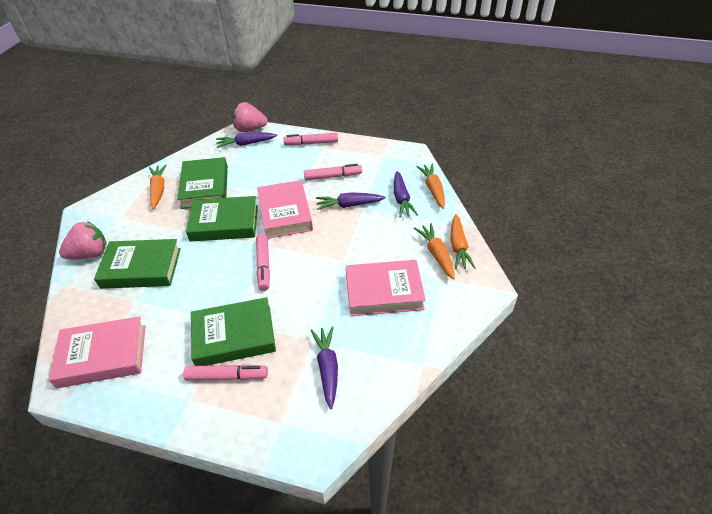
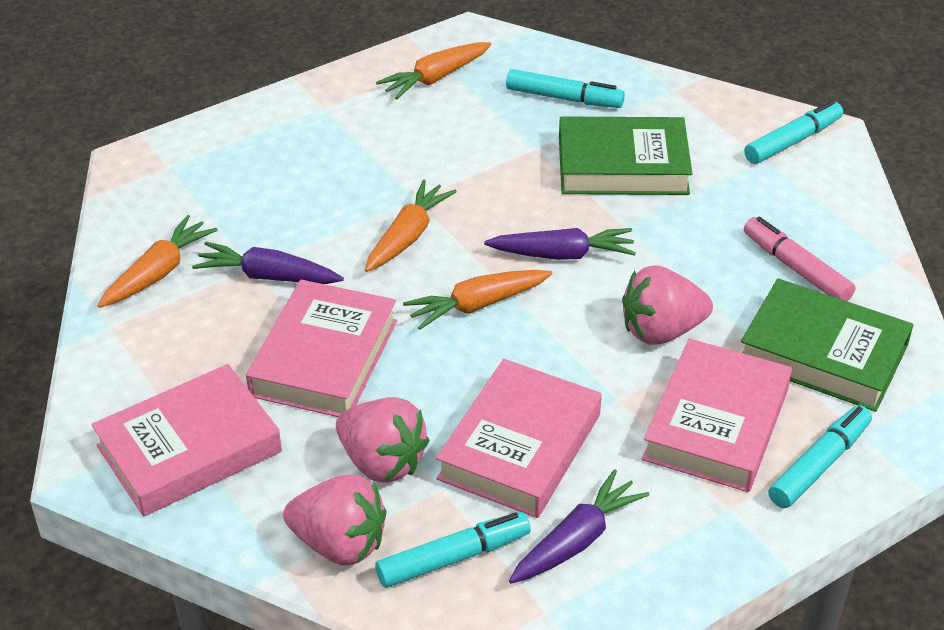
green book: [94,239,181,289] [177,157,228,209] [186,196,258,242] [191,297,276,366] = 4 -> [559,117,692,195] [741,279,913,412] = 2
pink book: [48,316,145,388] [257,180,313,239] [346,260,426,316] = 3 -> [91,364,282,517] [246,279,397,417] [436,359,602,518] [642,339,792,492] = 4
pink marker: [183,364,268,381] [256,234,270,291] [283,133,338,145] [304,164,362,180] = 4 -> [744,217,855,301] = 1
pink strawberry: [59,221,107,259] [232,102,268,132] = 2 -> [283,474,386,566] [336,397,429,483] [622,265,713,345] = 3
purple carrot: [216,132,277,148] [311,326,338,409] [316,192,386,210] [394,171,418,217] = 4 -> [192,242,344,284] [484,228,636,260] [509,469,649,584] = 3
turquoise marker: none = 0 -> [375,512,531,588] [506,69,625,108] [744,100,843,164] [768,405,872,508] = 4

